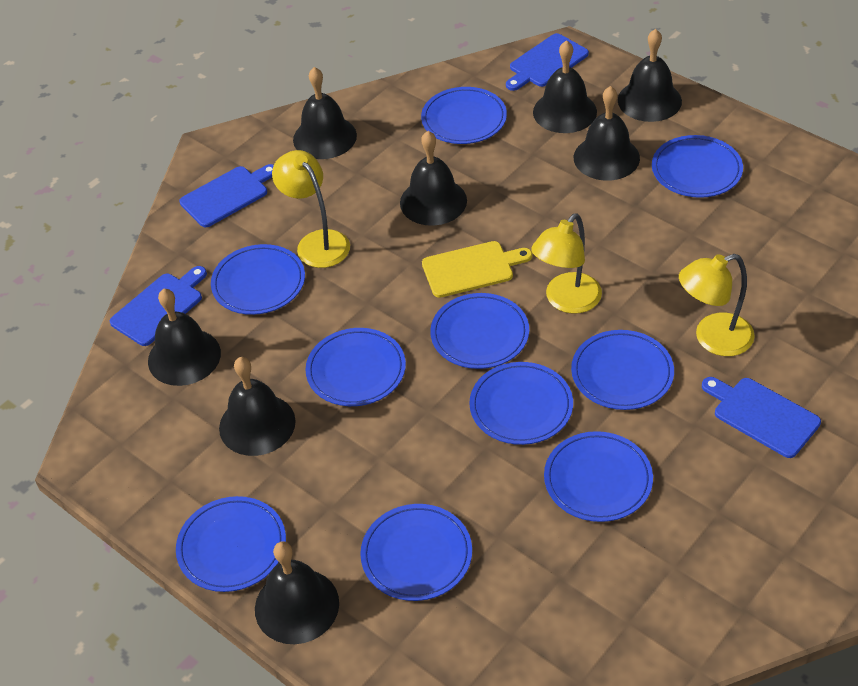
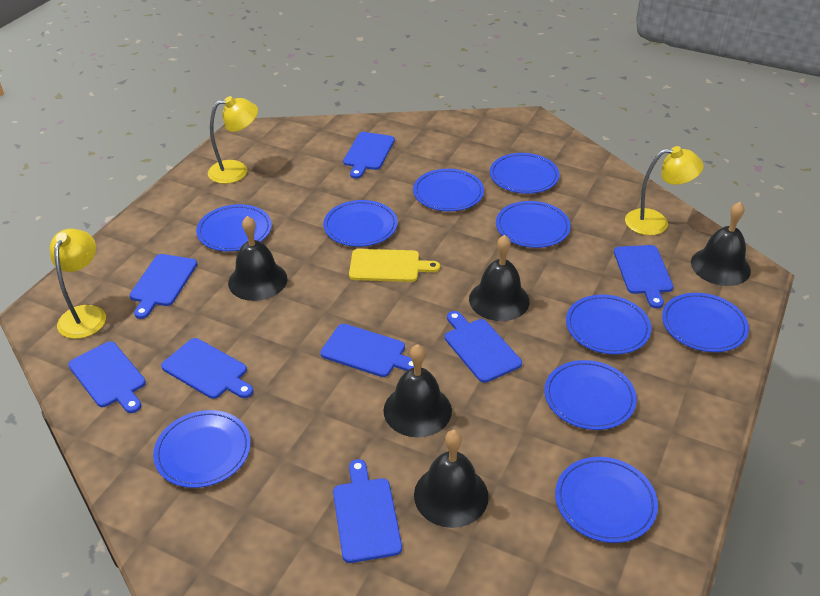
black bell: [148,289,221,386] [219,357,296,456] [255,541,339,644] [293,67,357,159] [400,131,467,226] [533,40,597,133] [574,86,640,181] [618,29,682,122] = 8 -> [228,216,287,301] [383,344,452,437] [414,430,489,528] [469,235,530,321] [691,202,751,286] = 5
blue cutting board: [110,266,207,346] [179,164,274,227] [506,33,589,91] [702,377,821,458] = 4 -> [68,342,146,413] [130,254,197,319] [161,338,253,399] [320,324,414,377] [333,459,402,563] [343,132,395,179] [445,311,522,383] [614,245,673,308] = 8

